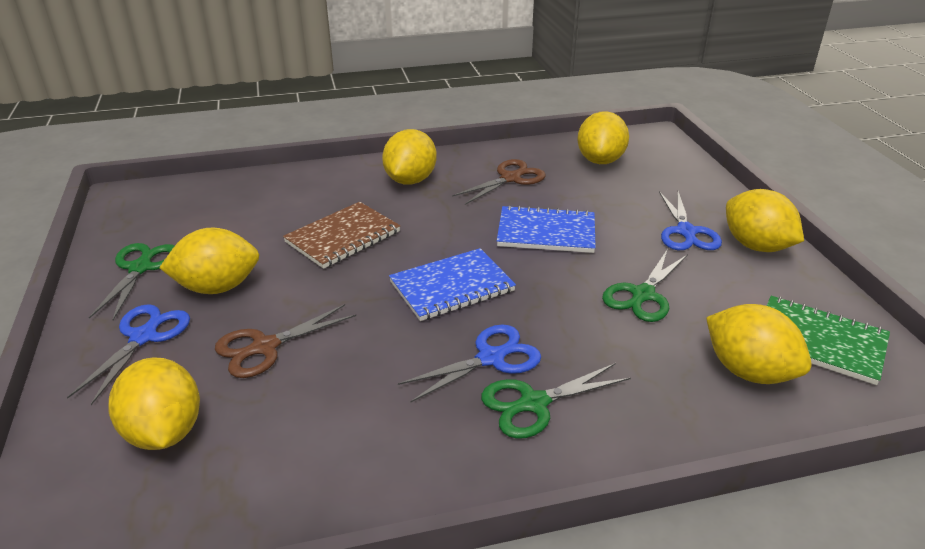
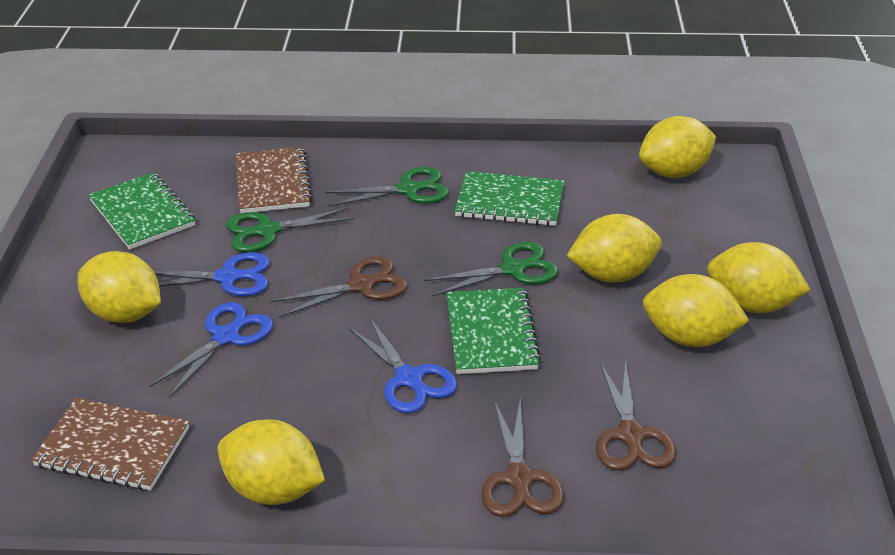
blue notebook: [389,248,516,321] [497,205,596,253] = 2 -> none = 0
brown notebook: [283,202,400,269] = 1 -> [31,398,189,490] [236,147,312,213] = 2
brown scissors: [215,304,356,378] [452,159,546,205] = 2 -> [270,256,407,318] [481,399,564,517] [596,359,676,470] = 3
green notebook: [767,296,890,385] = 1 -> [89,172,195,250] [447,288,541,374] [455,171,564,226] = 3

